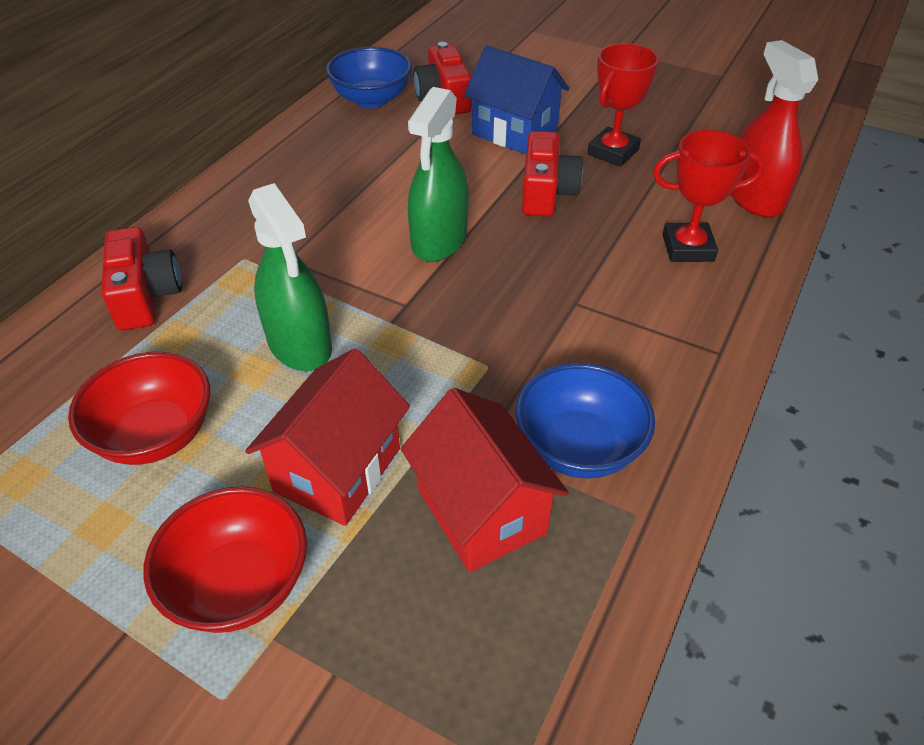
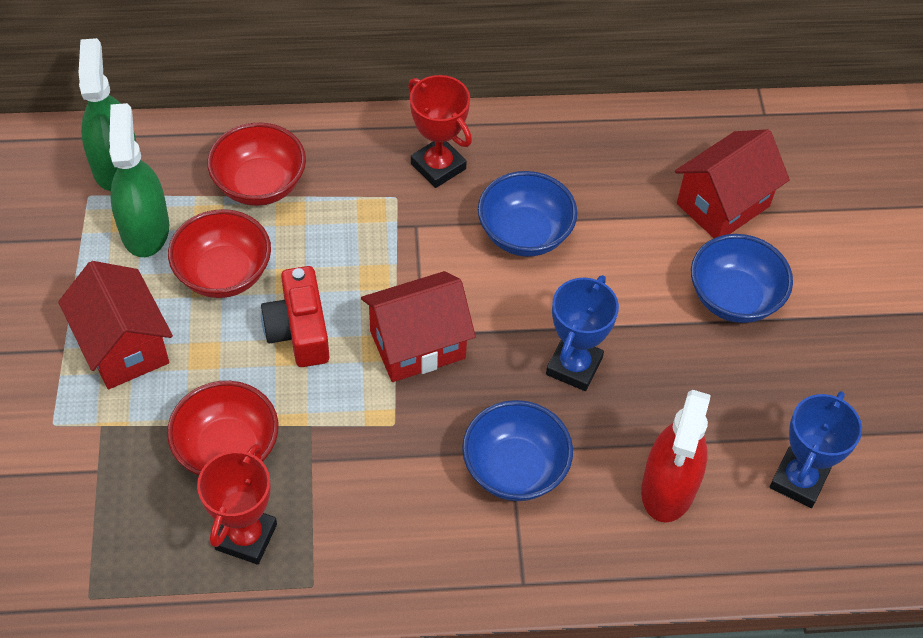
blue bowl: [326,47,412,108] [516,363,655,479] = 2 -> [462,400,573,501] [478,171,577,257] [691,234,793,323] = 3
blue house: [464,45,569,155] = 1 -> none = 0
blue trophy: none = 0 -> [546,275,619,391] [770,391,862,508] = 2
red bowl: [68,352,210,465] [144,486,307,633] = 2 -> [167,381,279,476] [168,209,271,298] [207,122,306,206] = 3
red camera: [101,227,182,330] [414,42,472,115] [522,131,583,217] = 3 -> [261,266,329,367] = 1
red house: [245,348,410,526] [401,388,569,572] = 2 -> [58,261,173,389] [361,271,476,382] [675,129,790,238] = 3

